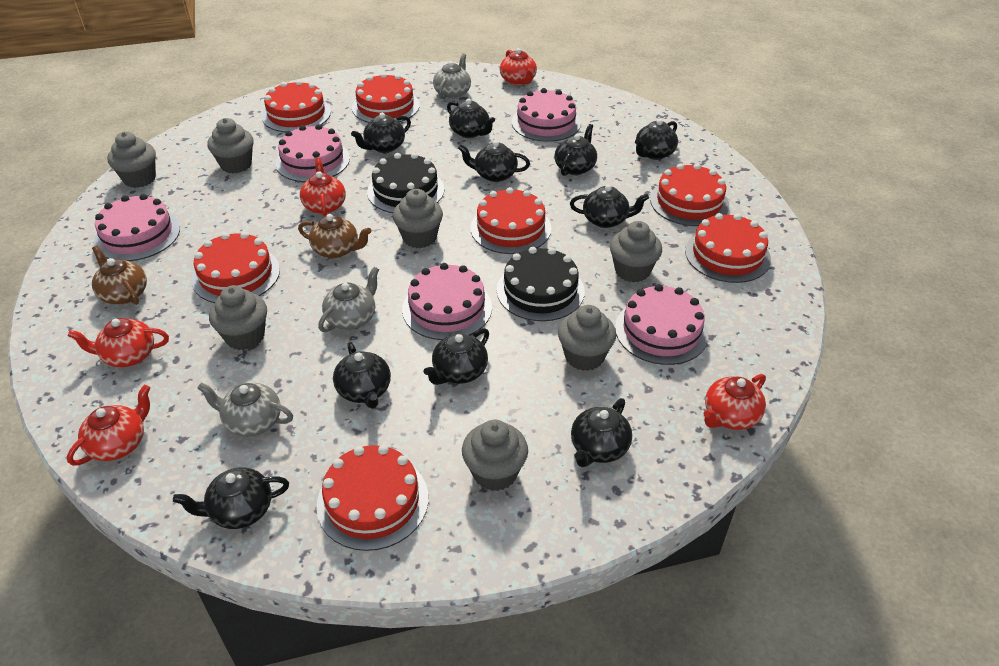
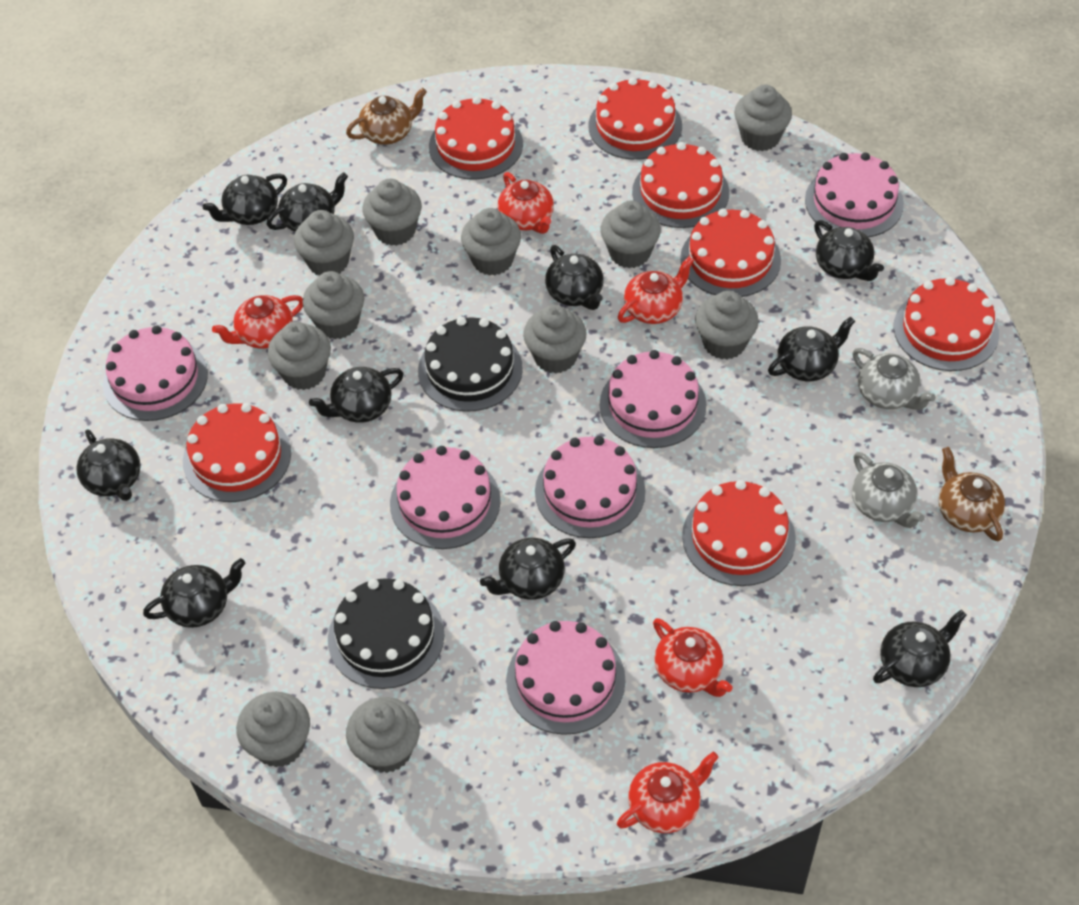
grey cupcake: [107,132,156,188] [208,118,254,173] [209,285,267,350] [393,189,443,248] [462,420,528,491] [558,305,616,371] [610,221,662,282] = 7 -> [236,692,310,767] [268,321,331,390] [294,210,354,276] [302,271,364,339] [346,697,420,773] [362,179,422,246] [461,208,521,276] [523,305,586,374] [600,201,661,268] [695,291,759,360] [734,85,792,151] = 11
grey teapot: [197,383,293,437] [318,267,379,332] [433,54,471,99] = 3 -> [852,348,936,410] [852,452,925,528] = 2
pink cake: [94,194,180,261] [275,124,350,182] [402,263,492,340] [512,88,581,142] [615,284,709,365] = 5 -> [103,325,208,421] [390,446,501,549] [506,621,626,735] [535,436,646,538] [600,350,706,448] [805,152,904,237] = 6

